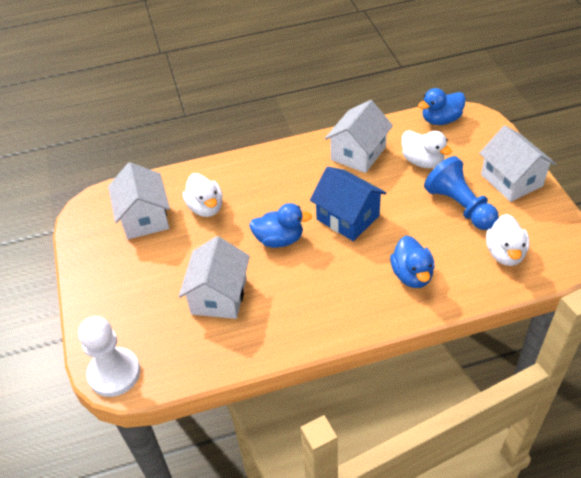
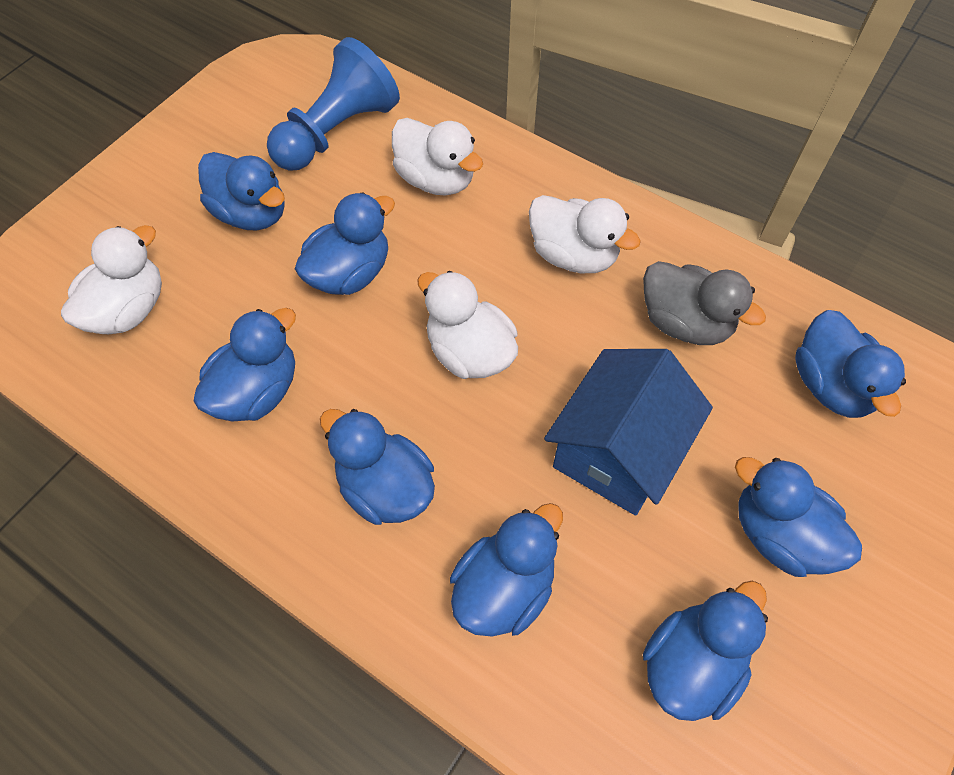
blue duck: [249,203,312,248] [390,236,435,288] [418,88,466,125] = 3 -> [194,308,296,421] [198,152,285,230] [295,192,395,295] [320,409,435,525] [450,503,563,636] [643,581,768,721] [735,457,862,577] [795,310,906,418] = 8
grey duck: none = 0 -> [643,261,766,345] = 1
white duck: [183,173,223,217] [402,130,452,168] [486,214,530,266] = 3 -> [61,225,162,334] [392,118,483,196] [417,271,518,379] [529,195,641,273] = 4
white house: [108,162,170,239] [179,236,250,319] [325,100,393,173] [479,125,556,202] = 4 -> none = 0
white pawn: [78,316,140,397] = 1 -> none = 0

